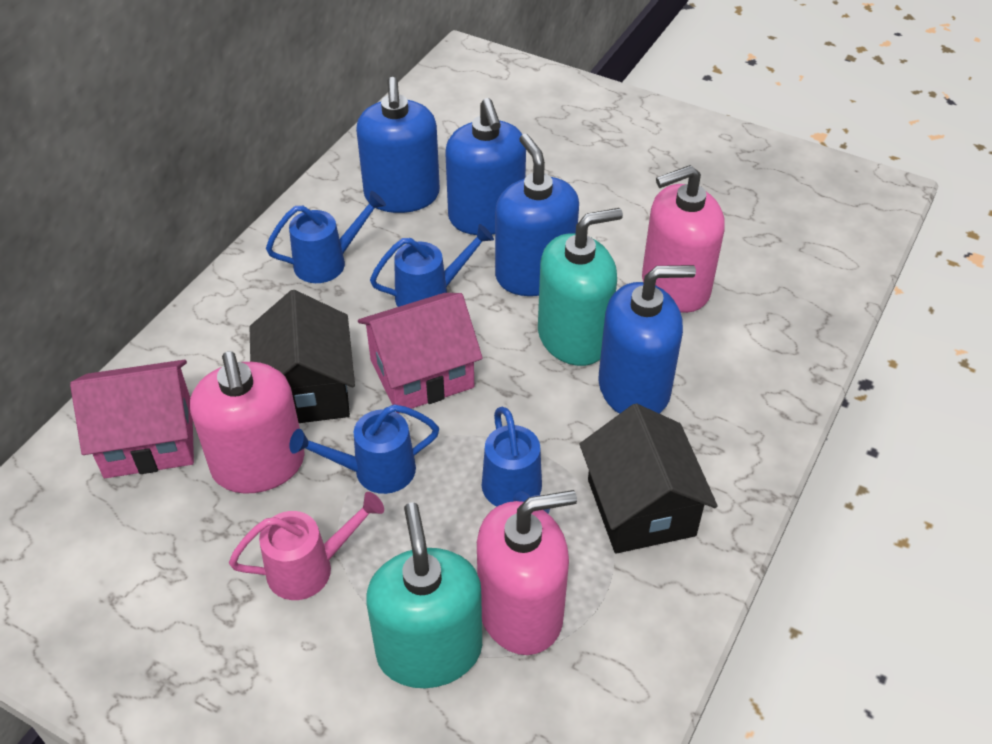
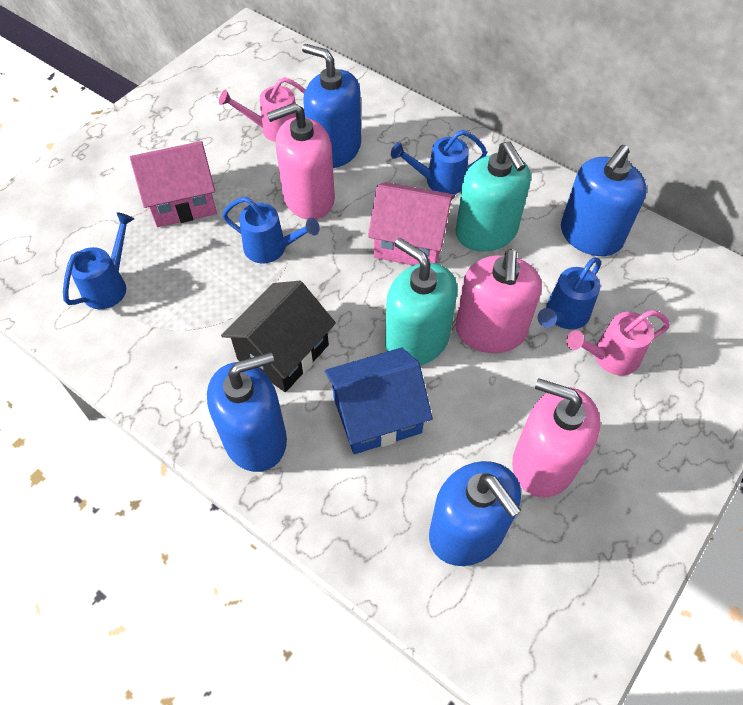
black house: [250,290,355,423] [580,403,718,554] = 2 -> [221,281,336,392] = 1
blue house: none = 0 -> [324,347,433,454] = 1
pink watering can: [229,492,384,600] = 1 -> [219,77,305,142] [566,310,670,376] = 2

